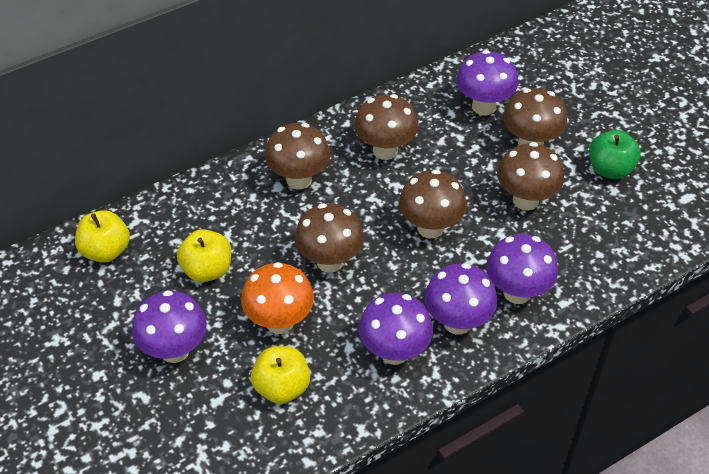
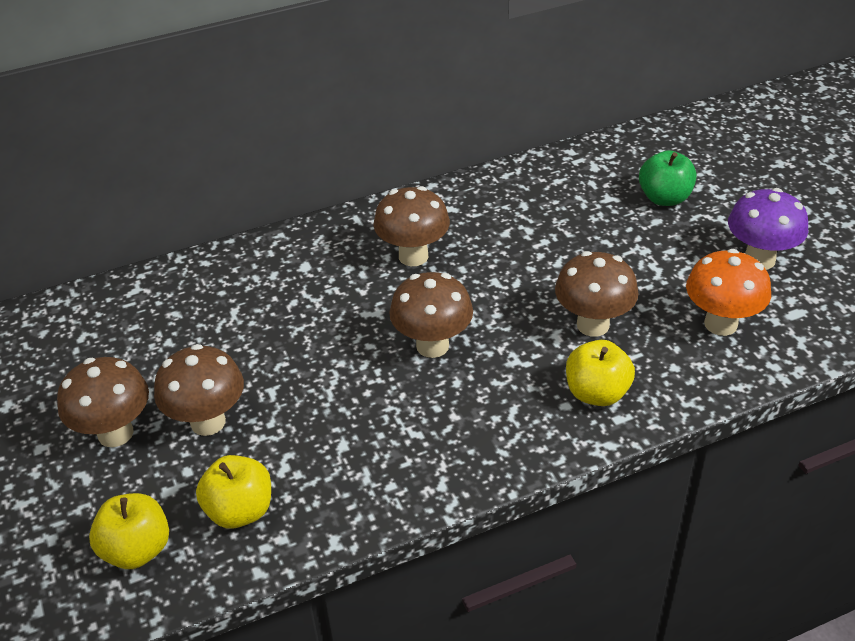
brown mushroom: [265,123,330,190] [295,203,364,273] [354,94,418,160] [399,169,467,239] [497,142,564,211] [503,88,567,145] = 6 -> [57,357,149,447] [154,344,244,436] [373,186,450,266] [389,272,473,358] [555,251,639,337] = 5
purple mushroom: [132,290,207,363] [359,293,433,365] [425,263,497,335] [456,50,518,115] [487,234,558,304] = 5 -> [728,188,808,270] = 1

